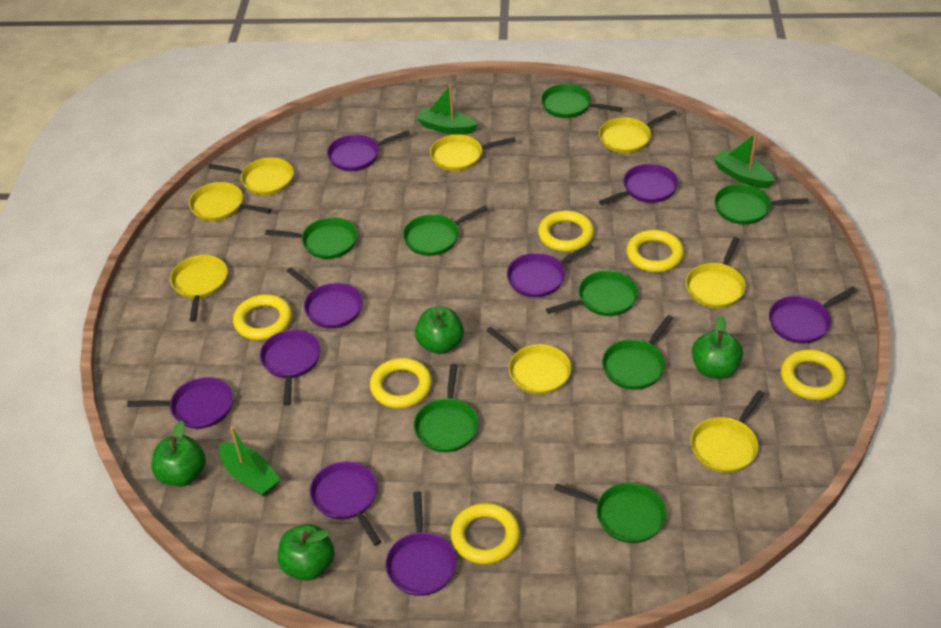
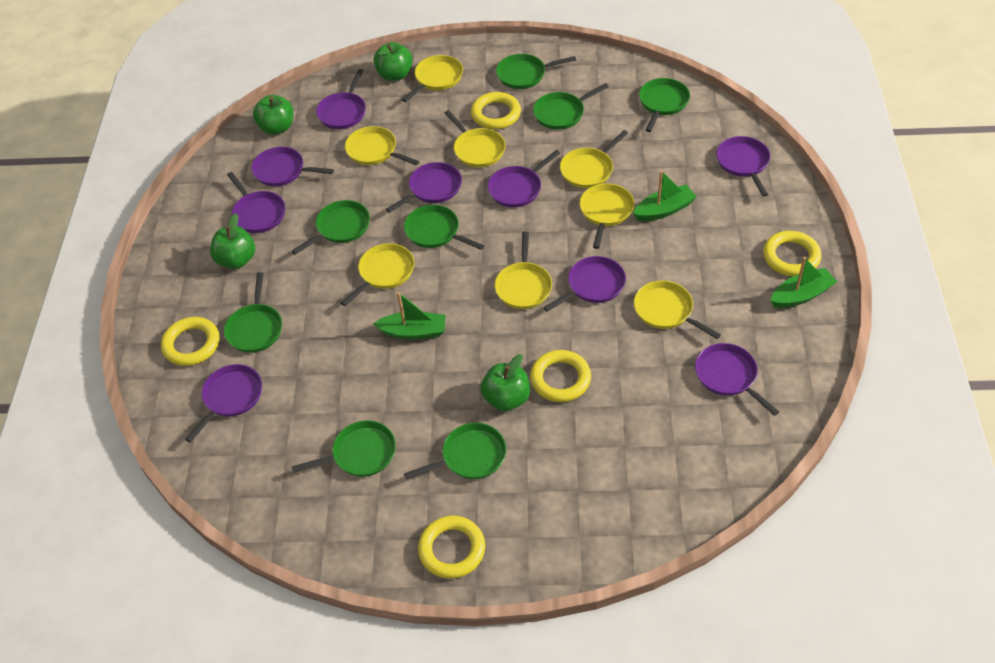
yellow ring: [233,294,292,340] [370,358,432,408] [451,503,520,564] [538,210,594,252] [626,230,684,272] [781,349,846,400] = 6 -> [161,317,219,366] [418,516,485,579] [471,92,521,129] [530,350,591,402] [763,231,822,276] = 5

